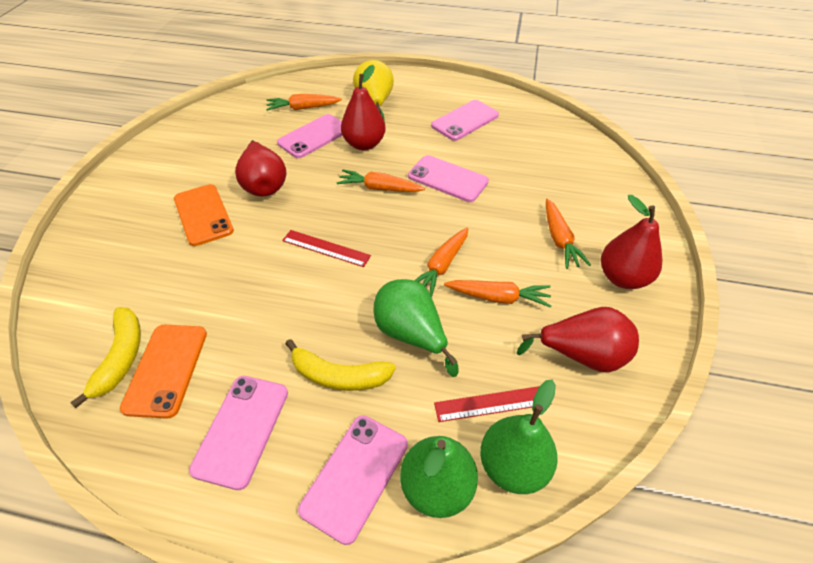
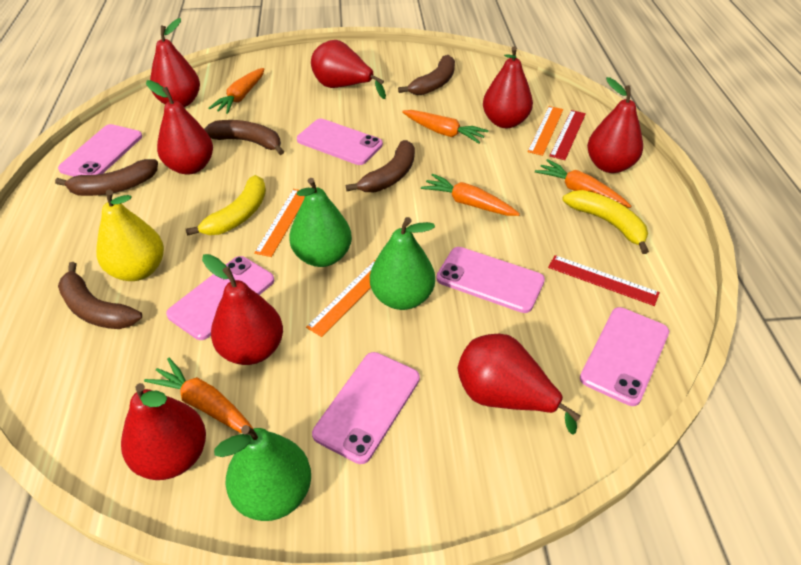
brown banana: none = 0 -> [55,159,158,196] [58,262,142,329] [204,120,284,155] [346,140,415,192] [398,55,455,95] = 5
orange phone: [120,325,207,419] [174,184,234,246] = 2 -> none = 0
orange ruler: none = 0 -> [254,189,305,257] [306,260,376,337] [527,106,563,156] = 3
pink phone: [189,376,288,490] [277,114,342,158] [298,415,408,545] [408,155,489,202] [431,100,499,141] = 5 -> [58,124,142,177] [166,256,274,340] [297,119,383,165] [312,352,420,464] [436,247,545,313] [580,307,669,406] = 6
red pear: [235,140,286,196] [341,65,385,150] [517,307,639,372] [601,195,662,289] = 4 -> [121,383,206,480] [146,80,213,175] [150,18,200,107] [202,254,283,365] [311,40,386,99] [458,334,581,435] [483,46,533,128] [587,77,643,173] = 8

